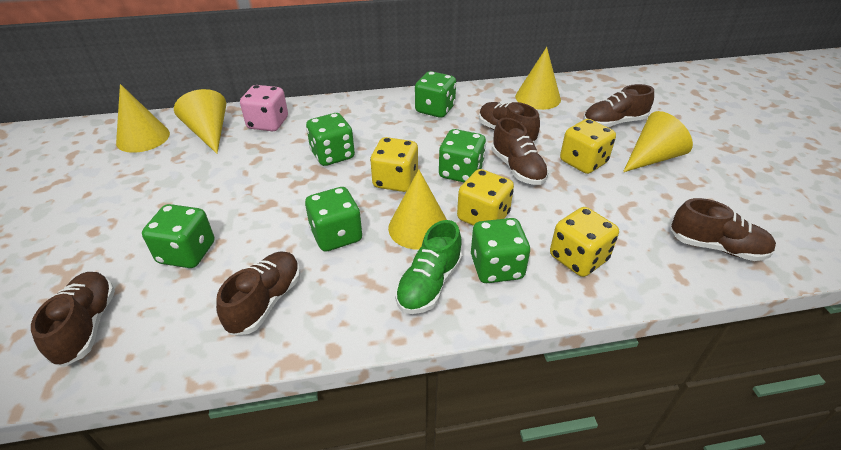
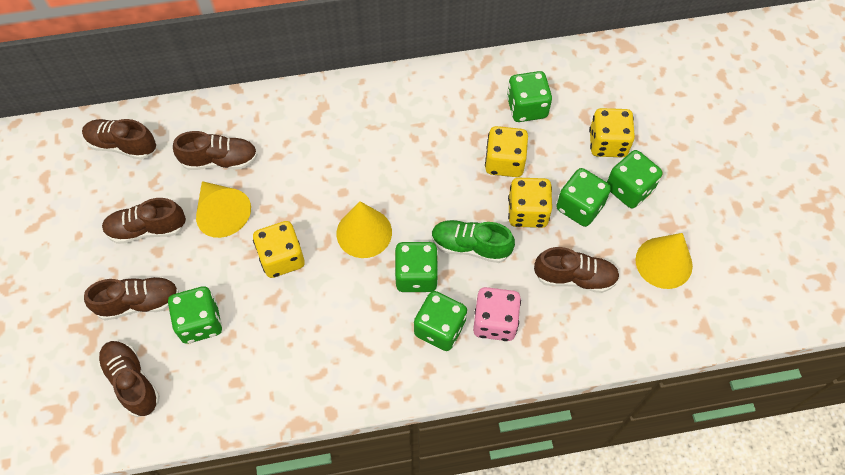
yellow cone: [116,84,170,153] [174,89,226,154] [388,170,447,250] [515,47,561,110] [623,111,693,172] = 5 -> [196,181,251,238] [337,202,392,258] [635,233,693,289] = 3

